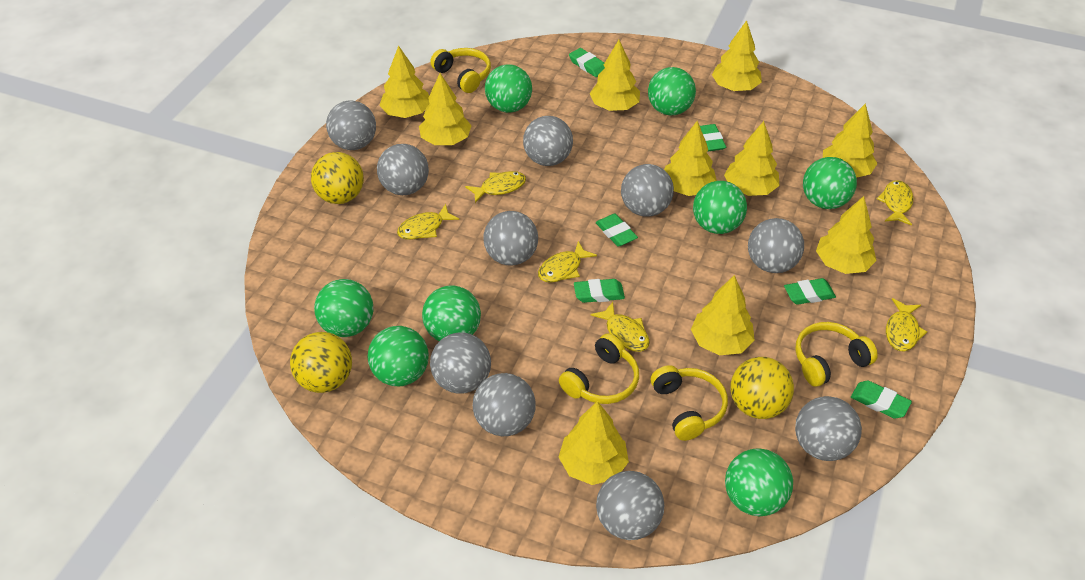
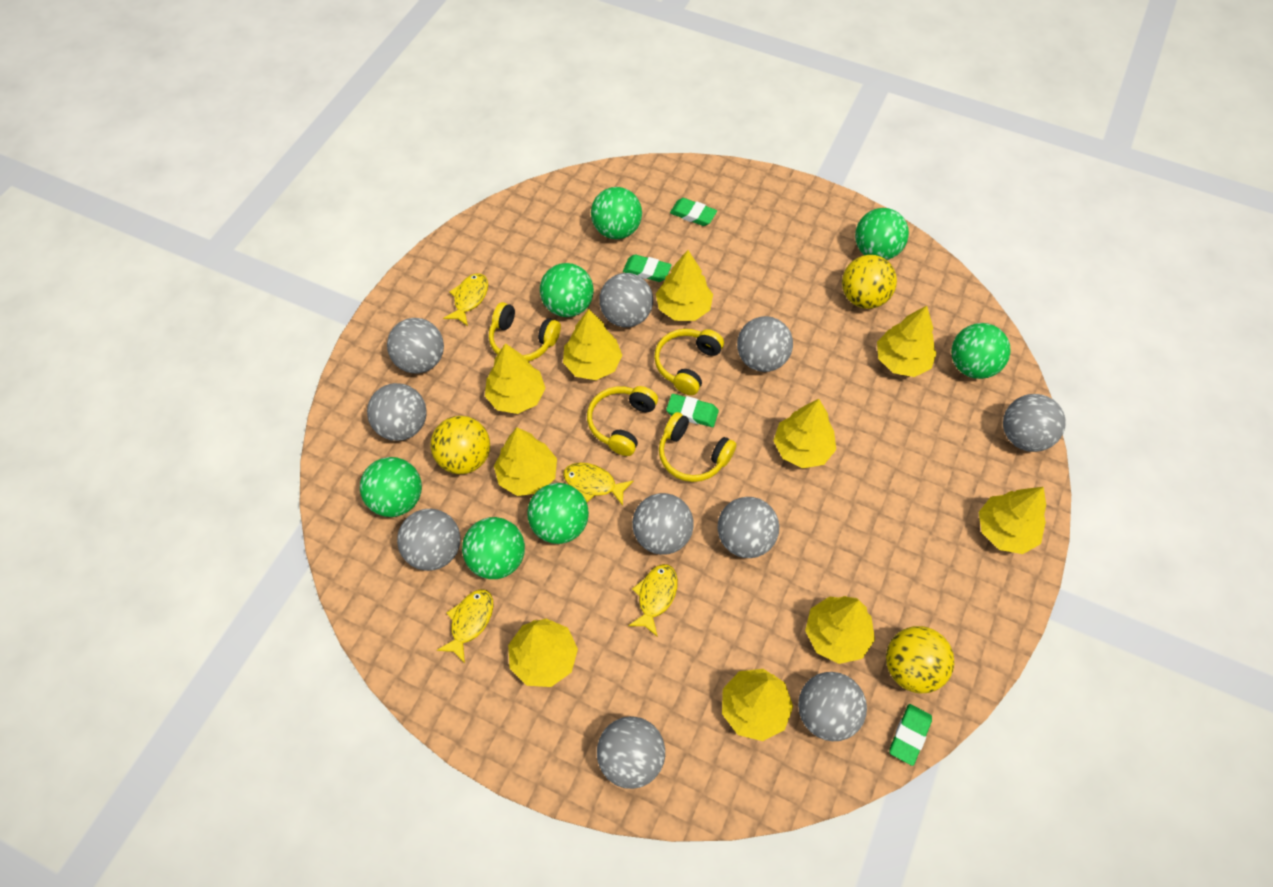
green ball: [314,279,374,337] [368,326,429,386] [422,286,481,341] [485,64,532,113] [648,67,696,115] [693,181,747,234] [725,448,793,516] [803,157,857,209] = 8 -> [360,457,422,517] [462,517,525,579] [527,483,589,544] [540,263,594,317] [591,187,642,239] [855,208,909,260] [951,323,1011,379] = 7
green eraser: [569,48,605,77] [574,279,625,303] [596,214,638,247] [700,124,726,152] [784,278,836,305] [851,381,912,418] = 6 -> [623,255,671,282] [666,394,719,427] [670,198,717,226] [889,704,932,766] = 4
yellow fish: [397,204,459,240] [465,171,526,203] [538,241,597,283] [591,302,650,352] [877,180,914,226] [886,298,927,351] = 6 -> [437,589,493,663] [443,273,488,326] [563,463,634,506] [628,564,678,637] = 4

